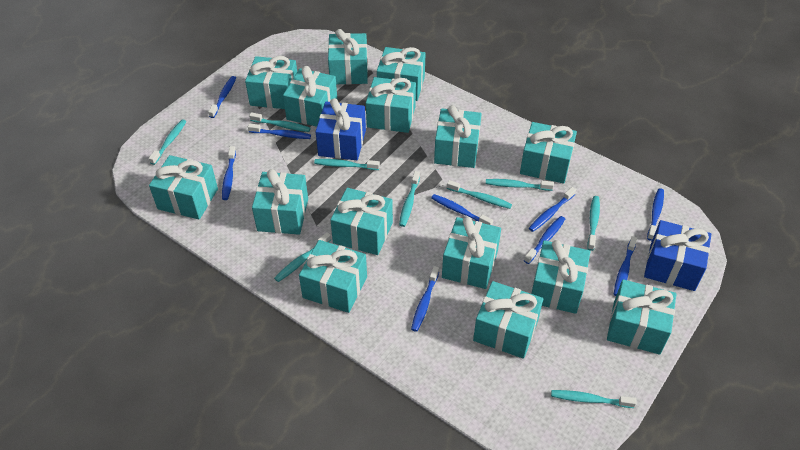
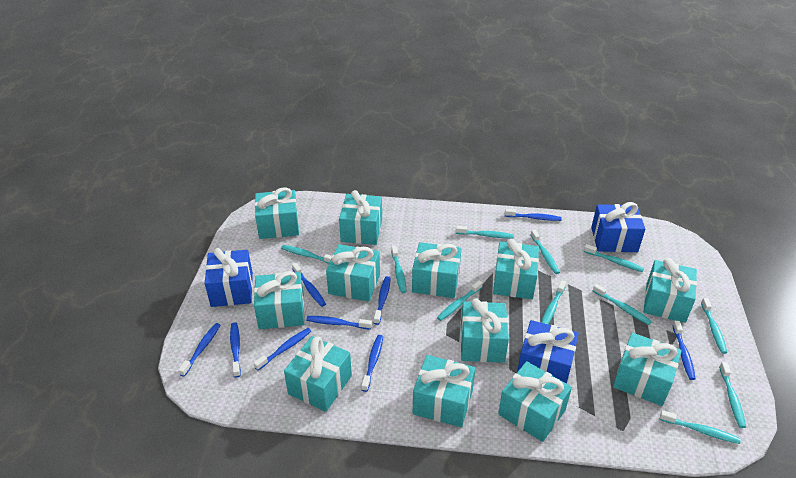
blue gift: [315,98,366,160] [644,220,711,291] = 2 -> [205,248,253,307] [517,320,579,384] [591,202,645,252] = 3
turquoise gift: [149,155,218,220] [245,56,297,109] [252,169,308,235] [283,66,338,127] [299,240,367,313] [328,29,368,85] [330,188,393,255] [366,77,416,133] [377,47,426,101] [434,105,481,168] [442,217,501,289] [473,281,543,359] [520,122,577,184] [531,240,590,314] [607,279,676,355] = 15 -> [254,271,305,329] [255,187,299,239] [284,336,352,412] [326,244,380,302] [339,190,382,245] [412,242,461,298] [413,355,475,427] [460,298,509,363] [493,239,539,299] [498,361,572,442] [613,333,682,406] [643,258,697,323] = 12
turquoise toothbrush: [149,119,187,165] [249,112,310,132] [274,232,331,282] [314,159,380,170] [399,171,420,227] [447,180,512,209] [486,179,554,191] [551,390,637,408] [587,196,600,251] = 9 -> [281,245,332,264] [391,245,407,293] [437,280,483,321] [456,226,514,239] [531,229,560,274] [541,280,566,324] [584,244,644,272] [593,284,652,325] [660,410,740,444] [701,298,727,354] [719,362,746,428] = 11

